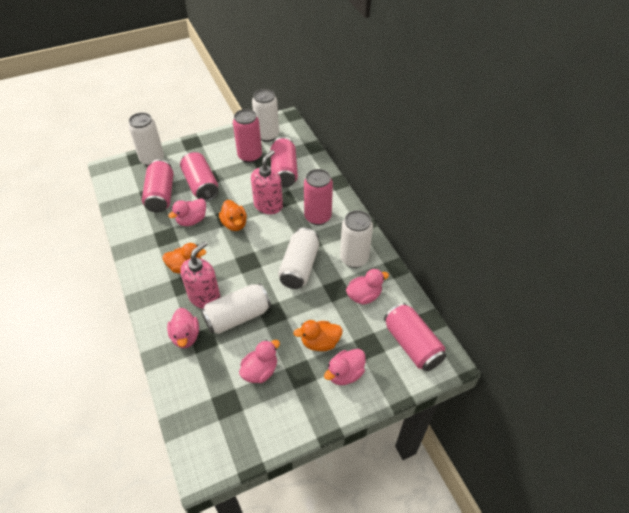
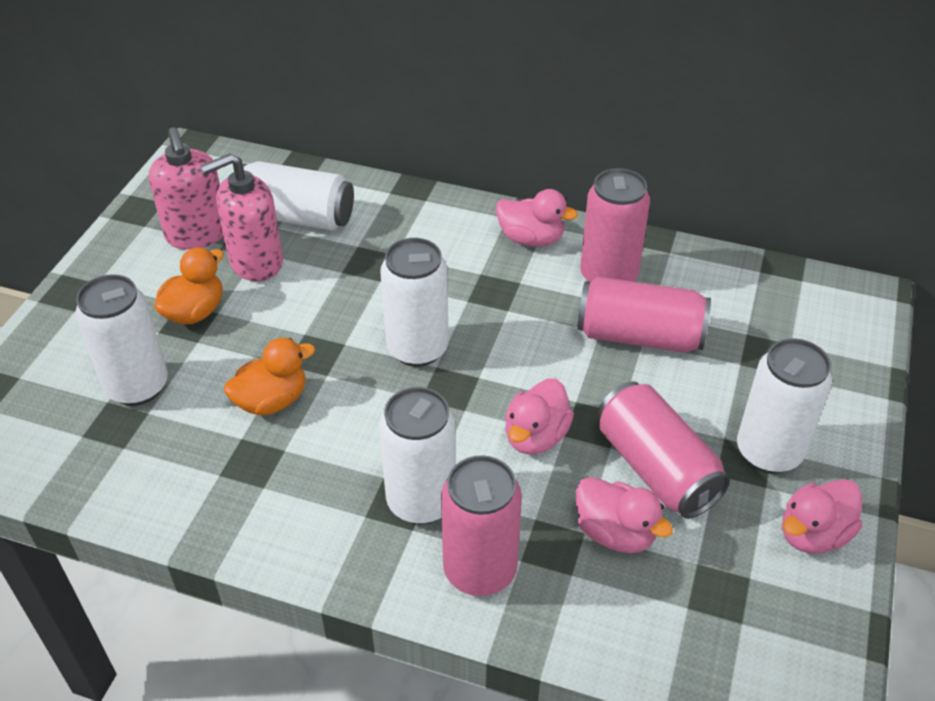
orange duck: [162,243,206,274] [219,200,247,231] [293,320,343,351] = 3 -> [154,247,224,324] [224,338,315,415] = 2
pink can: [142,159,173,213] [180,152,218,202] [233,109,262,163] [270,137,298,187] [304,169,333,225] [384,303,446,371] = 6 -> [441,455,522,596] [577,277,711,353] [580,168,650,282] [598,381,730,519] = 4
pink duck: [167,308,199,348] [168,198,206,226] [239,340,280,383] [324,349,366,385] [346,269,389,305] = 5 -> [496,189,578,247] [505,378,574,455] [576,477,673,553] [782,479,862,554] = 4

